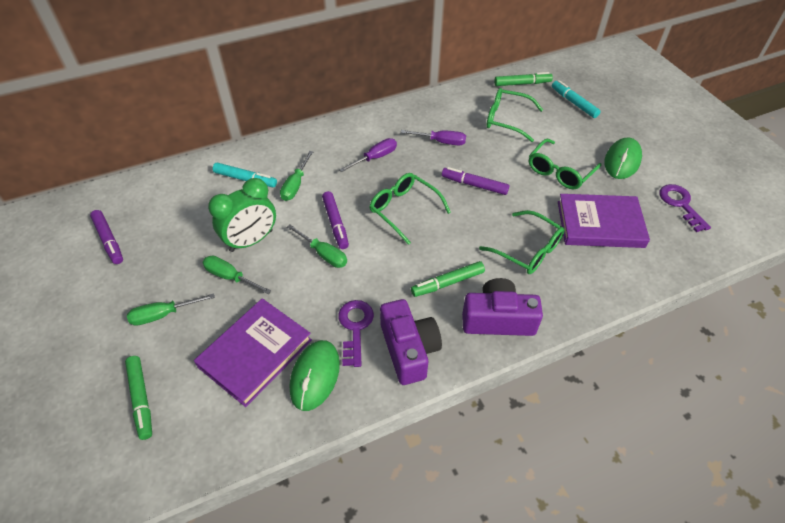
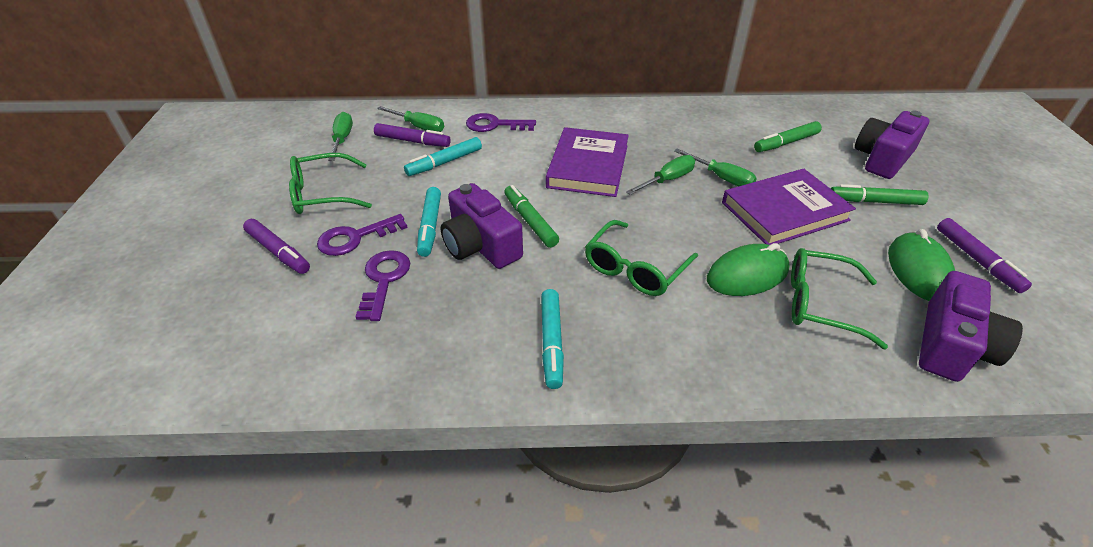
green clock: [208,178,276,252] = 1 -> none = 0
green glasses: [369,173,451,245] [479,210,565,274] [486,88,543,142] [529,139,602,189] = 4 -> [289,153,372,214] [585,220,698,296] [791,248,888,349] = 3
purple camera: [380,299,442,385] [462,278,543,336] = 2 -> [441,183,523,269] [855,111,930,179] [919,271,1023,382] = 3
purple key: [338,300,374,367] [659,184,711,232] = 2 -> [317,214,408,256] [356,250,410,321] [466,113,536,132] = 3
purple screwdriver: [339,138,397,172] [400,130,466,145] = 2 -> none = 0
turquoise marker: [213,163,277,187] [552,80,601,118] = 2 -> [404,137,482,176] [417,187,441,257] [541,289,564,389] = 3

